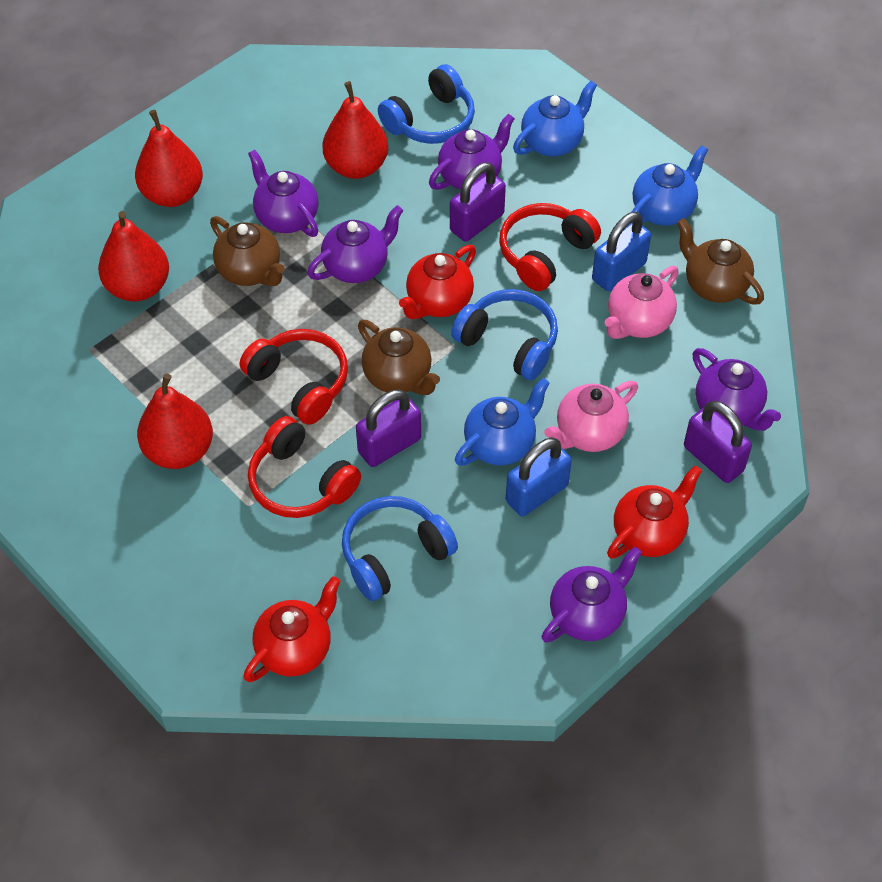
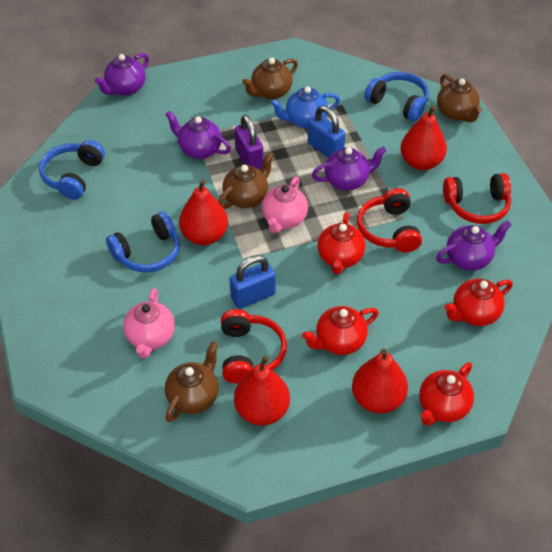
blue teapot: [455,378,550,466] [513,81,597,156] [632,145,708,225] = 3 -> [271,86,340,129] = 1
brown teapot: [210,216,285,286] [358,320,440,395] [677,218,764,305] = 3 -> [165,341,218,422] [218,152,274,209] [242,58,298,100] [437,74,482,123] = 4
purple padlock: [356,389,421,467] [450,162,506,242] [684,401,752,483] = 3 -> [234,115,263,170] = 1
purple teapot: [248,150,318,237] [307,205,403,283] [429,114,515,190] [542,547,642,643] [693,348,781,431] = 5 -> [95,53,149,96] [165,111,231,159] [312,147,386,191] [436,220,512,271] = 4
red teapot: [243,576,341,682] [399,245,476,319] [607,465,702,559] = 3 -> [302,306,378,355] [317,212,365,274] [419,362,474,425] [445,279,513,326] = 4

